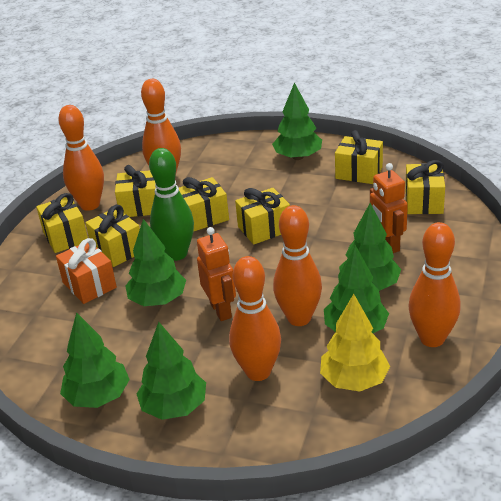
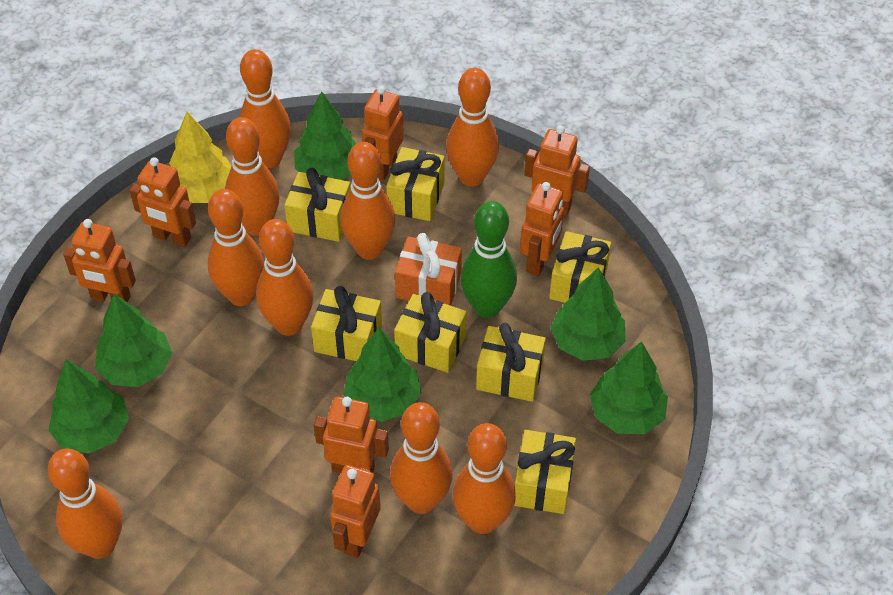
orange bowling pin: [58,105,104,211] [141,79,181,176] [229,256,281,381] [273,205,322,326] [408,222,461,347] = 5 -> [47,449,123,559] [208,189,264,306] [225,117,279,236] [239,49,291,168] [256,219,314,336] [340,142,396,260] [390,402,453,514] [446,68,499,187] [453,423,516,534] = 9
orange robot: [197,227,236,321] [370,163,408,253] = 2 -> [63,219,136,303] [130,157,196,247] [314,397,389,473] [330,465,381,558] [362,86,404,181] [520,182,564,276] [525,125,590,215] = 7

